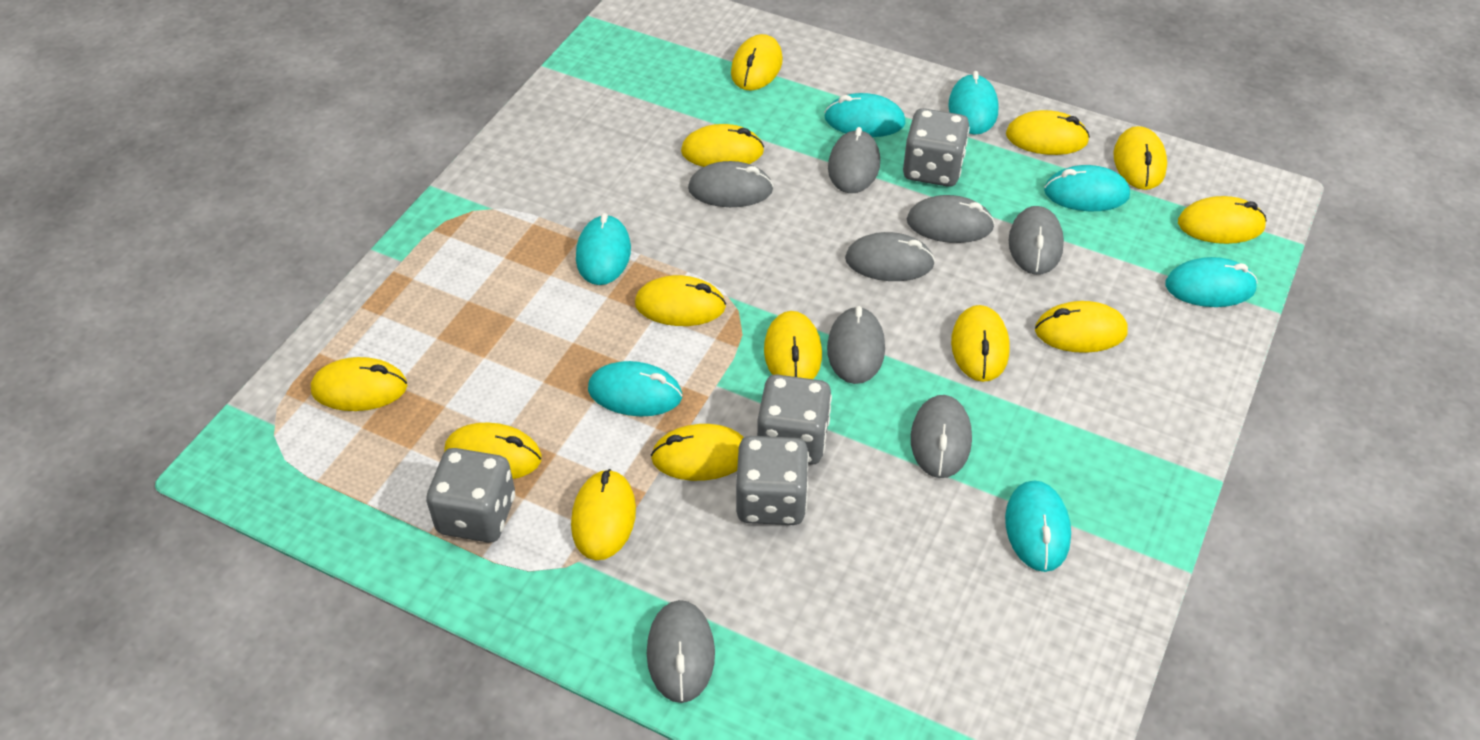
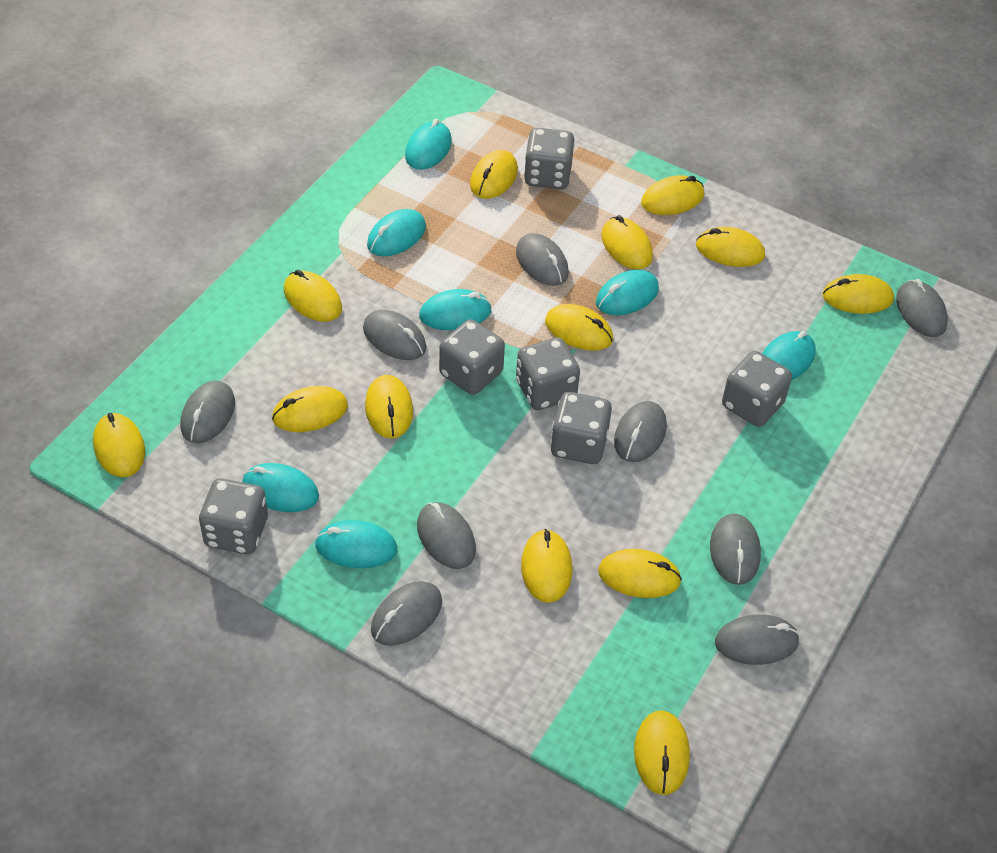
grey dice: [426,448,515,543] [736,436,809,525] [757,374,832,465] [903,108,970,187] = 4 -> [199,478,268,554] [439,319,505,395] [516,337,580,410] [524,128,575,189] [550,392,612,464] [722,351,792,427] = 6
grey mouse: [647,600,715,703] [688,161,774,207] [827,306,885,384] [828,127,880,193] [845,232,935,281] [907,195,995,243] [911,395,972,478] [1009,206,1064,275] = 8 -> [181,380,235,443] [363,310,426,360] [371,581,442,646] [417,502,476,569] [516,233,569,286] [614,401,667,462] [710,513,761,585] [715,614,800,665] [896,279,948,337] = 9

